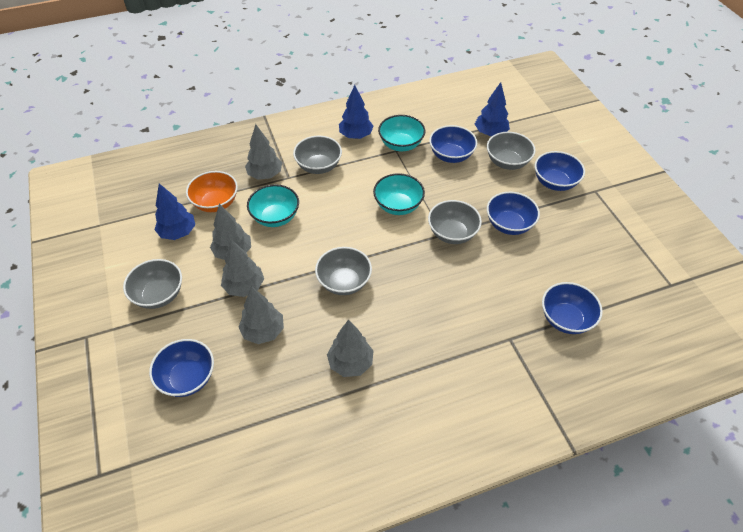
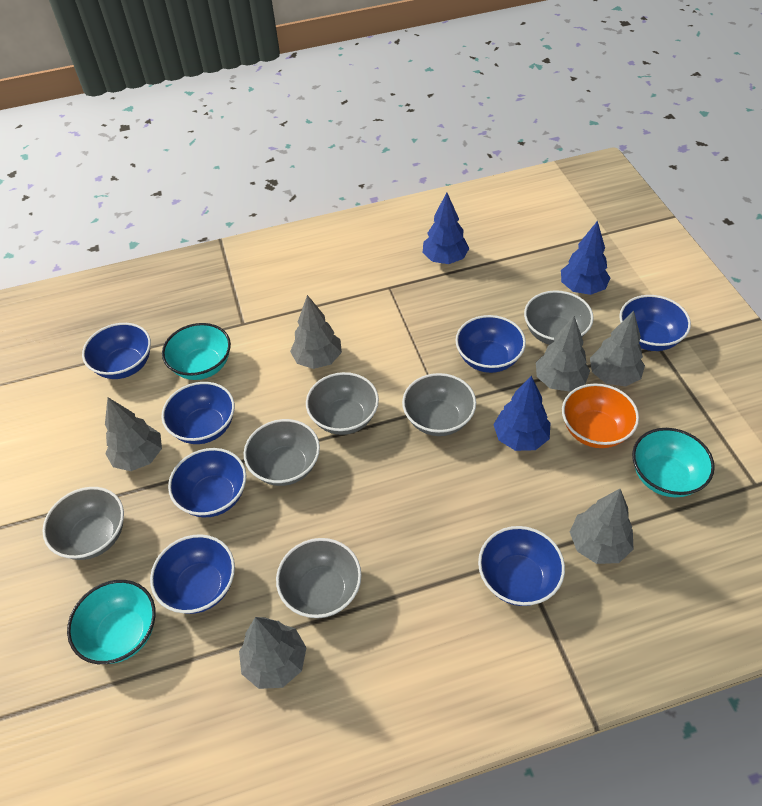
blue bowl: [149,339,214,397] [429,125,477,163] [487,192,540,235] [535,151,585,191] [542,282,603,334] = 5 -> [82,323,151,379] [150,534,235,614] [162,382,235,444] [168,448,246,517] [455,315,526,373] [478,526,565,606] [619,295,691,351] = 7
grey bowl: [123,259,182,309] [293,136,342,174] [315,247,372,295] [428,200,482,244] [487,132,535,170] = 5 -> [42,487,124,560] [244,419,320,486] [276,538,362,618] [306,372,379,435] [402,373,476,436] [524,290,594,345] = 6
grey tree: [210,204,251,260] [221,240,264,297] [238,286,284,344] [245,124,282,180] [327,320,374,377] = 5 -> [105,398,162,471] [239,617,307,689] [290,295,342,369] [536,316,590,392] [570,489,633,564] [590,311,645,387] = 6

